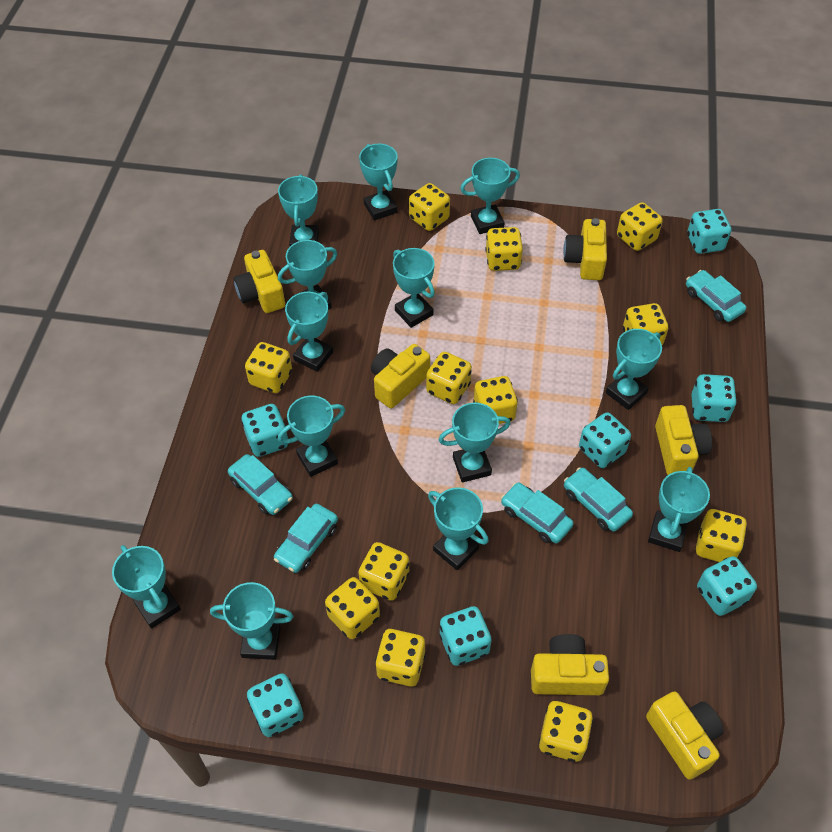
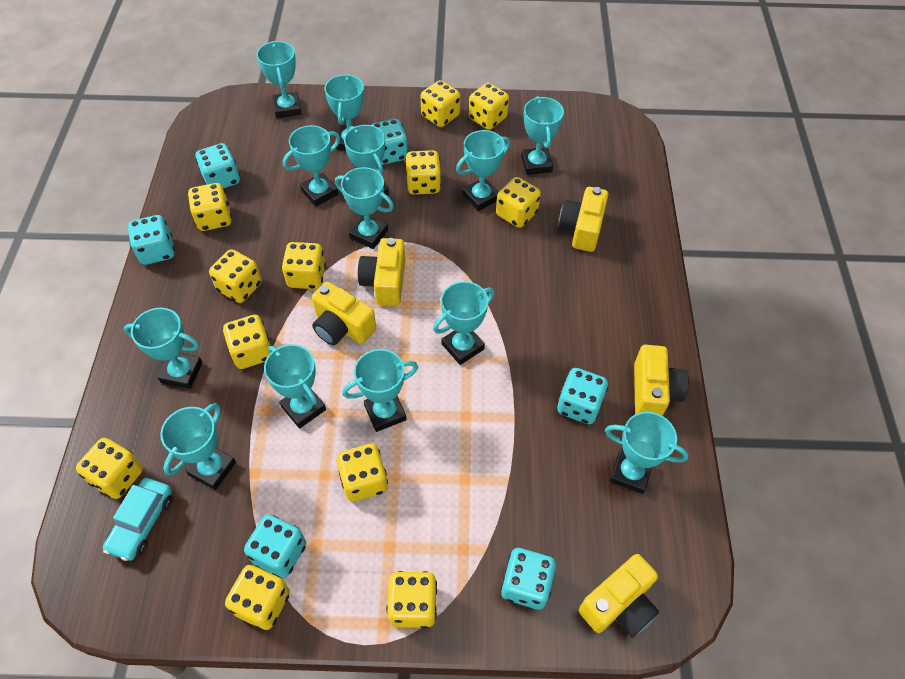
turquoise car: [228,454,293,515] [274,504,338,573] [501,482,574,543] [564,467,633,532] [686,270,746,322] = 5 -> [103,478,172,561] = 1
turquoise dice: [241,404,289,457] [247,673,304,737] [439,606,492,666] [579,412,631,468] [687,209,731,254] [691,374,737,422] [697,556,757,616] = 7 -> [128,215,175,265] [195,143,240,188] [244,514,306,578] [371,119,408,165] [501,548,556,609] [557,368,608,424] = 6
yellow camera: [233,250,285,313] [371,344,430,408] [531,634,609,695] [563,218,607,280] [646,691,724,780] [655,405,712,475] = 6 -> [312,282,376,345] [358,238,406,306] [559,187,608,252] [579,554,659,638] [634,345,689,416] = 5

